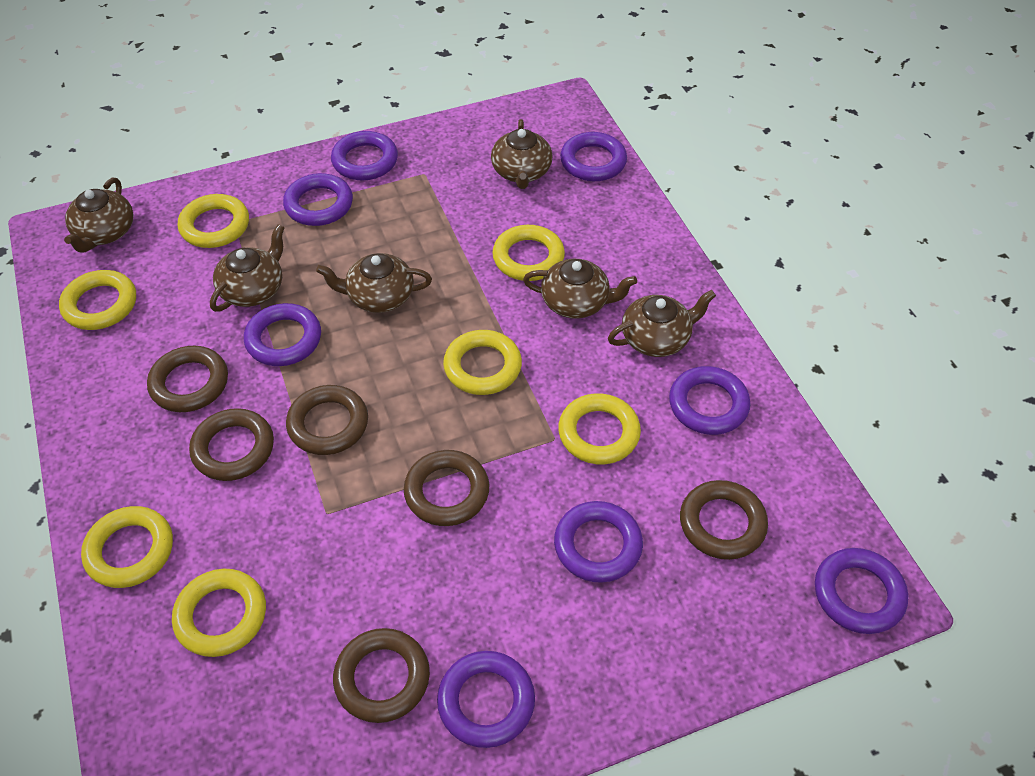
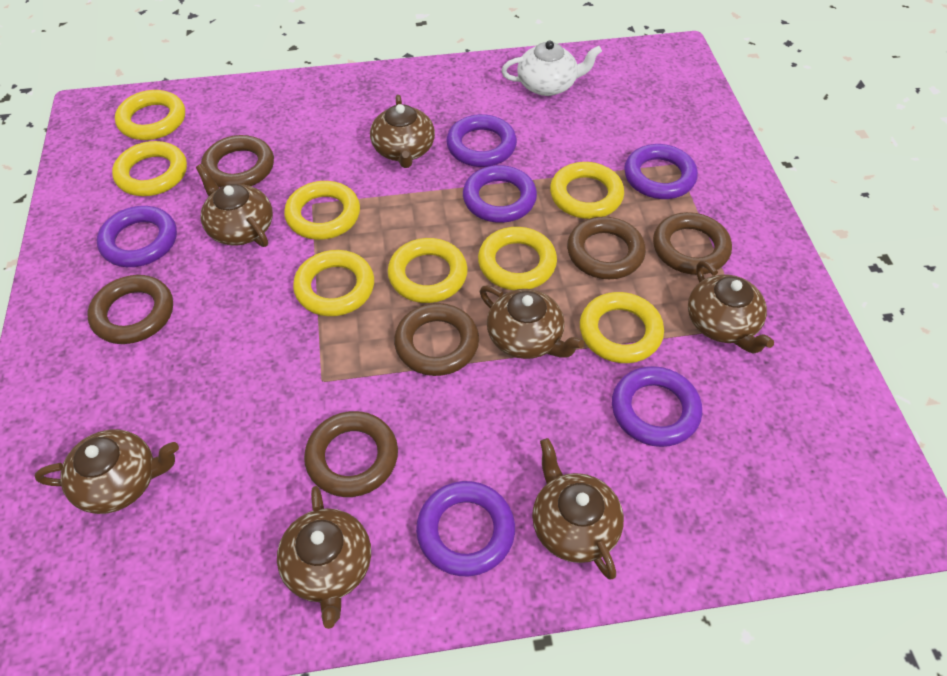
brown teapot: [64,178,133,253] [210,224,285,312] [316,253,432,313] [491,119,553,189] [523,259,637,319] [608,290,716,357] = 6 -> [35,429,179,514] [196,164,273,247] [277,486,371,629] [370,95,435,168] [480,285,584,359] [532,438,624,580] [688,260,774,354] = 7
purple ring: [244,303,321,366] [283,173,353,226] [331,131,398,180] [437,651,535,748] [554,501,643,583] [560,132,627,181] [669,366,750,435] [815,548,908,634] = 8 -> [97,206,177,267] [416,481,515,576] [446,114,517,167] [463,165,537,223] [612,366,702,447] [624,144,698,199] = 6
white teapot: none = 0 -> [501,40,602,96] = 1
yellow ring: [59,270,136,330] [81,506,173,588] [172,569,266,657] [178,194,249,248] [443,330,522,395] [492,225,565,281] [558,393,641,464] = 7 -> [112,141,187,196] [115,90,185,140] [284,181,360,240] [293,250,374,316] [388,238,468,303] [478,227,557,290] [550,162,624,219] [580,292,664,363] = 8

